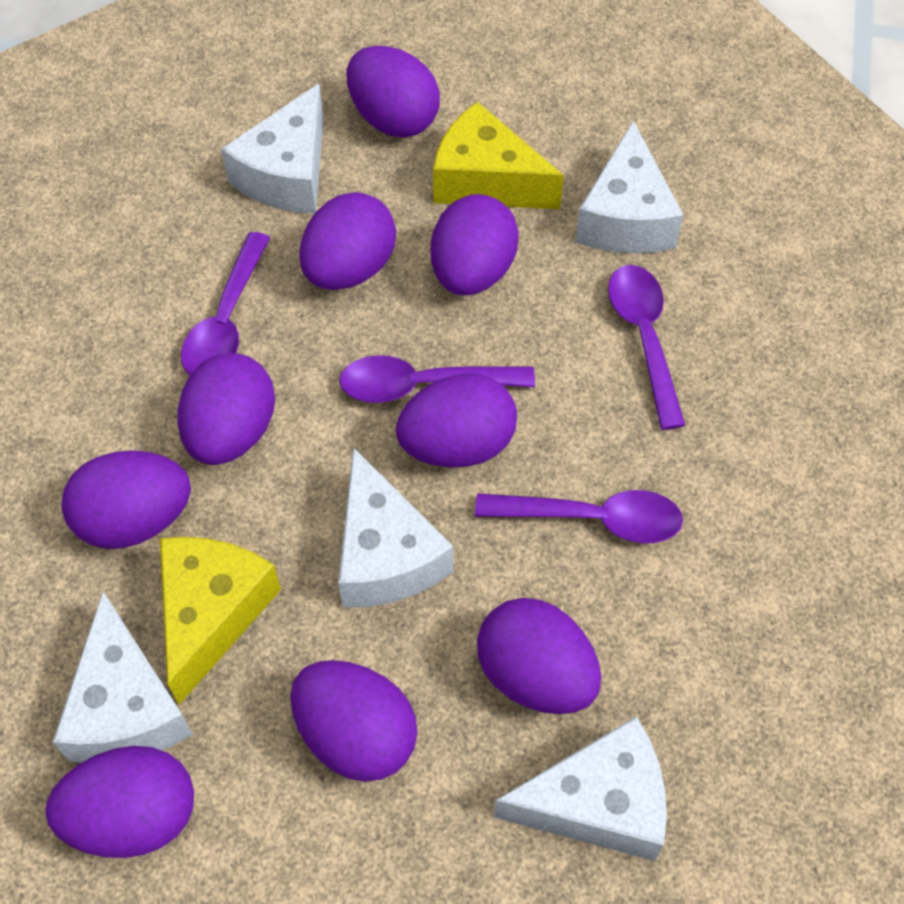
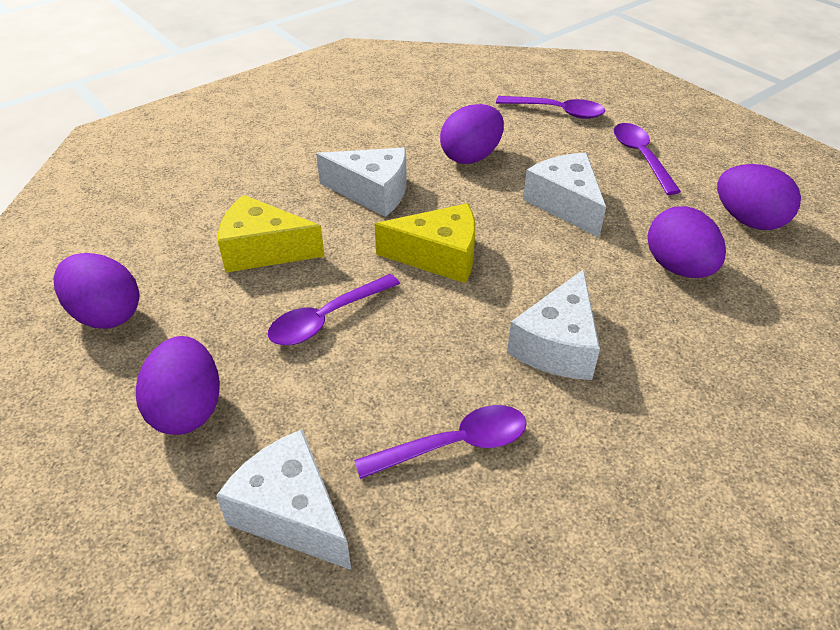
purple egg: [46,746,194,858] [61,450,191,549] [177,353,275,465] [290,660,418,782] [299,192,396,290] [347,46,440,137] [396,374,517,468] [431,194,519,295] [477,598,601,714] = 9 -> [54,253,140,329] [136,336,220,435] [440,104,504,164] [647,206,726,278] [717,164,801,230] = 5
white cheese: [53,591,193,763] [221,84,323,214] [338,447,453,608] [494,716,667,861] [575,121,683,253] = 5 -> [216,430,351,570] [316,148,407,217] [507,269,600,380] [523,153,606,238] = 4

